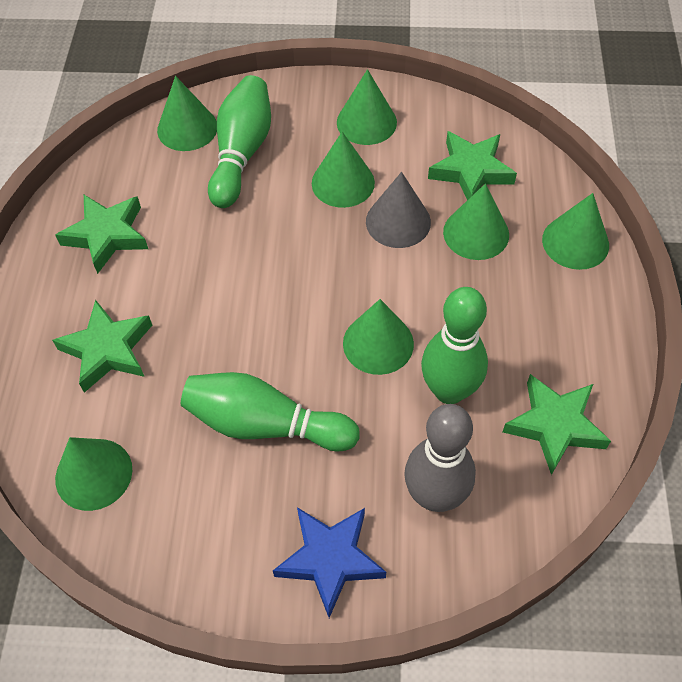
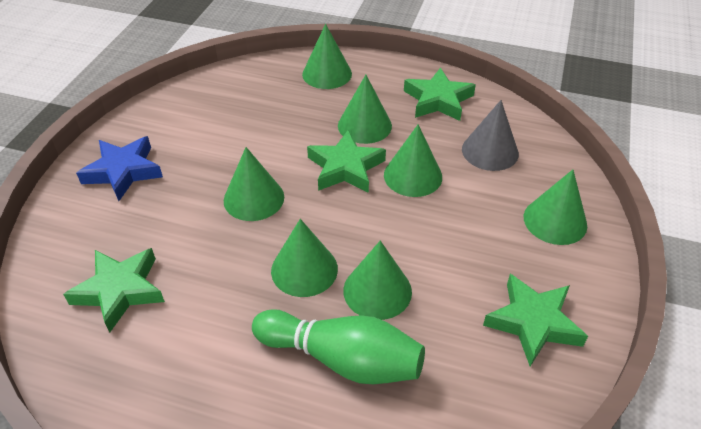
green bowling pin: [181,372,360,452] [208,75,271,208] [421,287,488,404] = 3 -> [252,309,425,384] = 1
grey bowling pin: [404,404,476,512] = 1 -> none = 0

